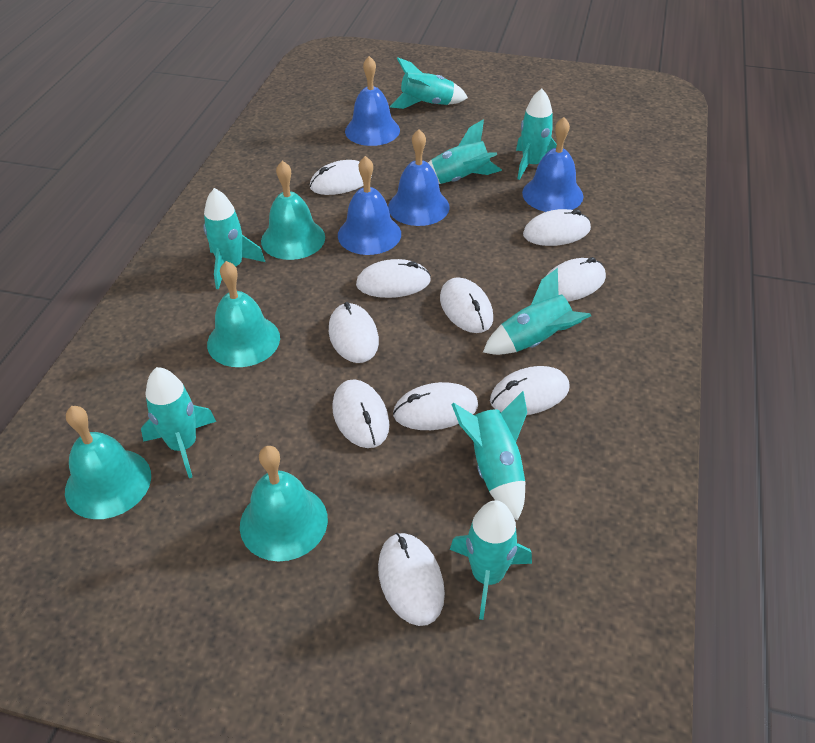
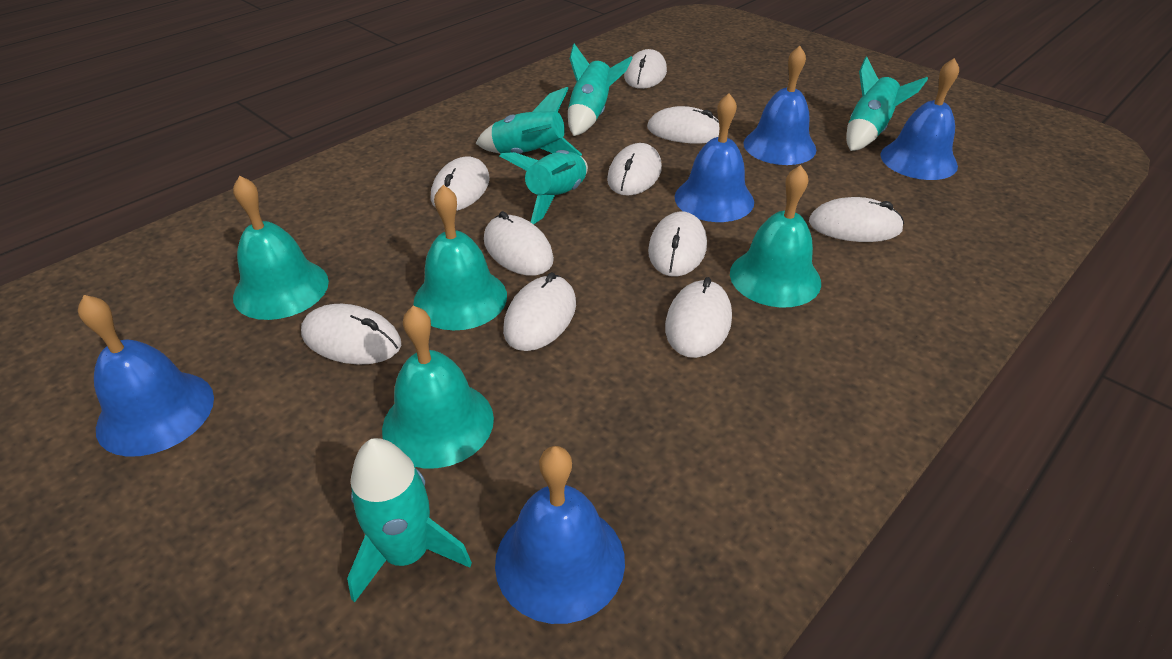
blue bell: [338,156,401,255] [345,56,400,146] [388,129,450,226] [522,117,583,212] = 4 -> [78,295,214,457] [495,446,625,624] [675,93,754,222] [743,46,817,165] [880,58,959,180] = 5
turquoise rocket: [141,367,216,478] [203,188,265,289] [390,58,468,109] [428,119,502,184] [450,500,532,620] [451,391,527,521] [483,268,591,355] [516,88,557,180] = 8 -> [347,438,472,603] [476,87,582,156] [500,150,588,225] [568,43,633,136] [846,57,928,151] = 5

